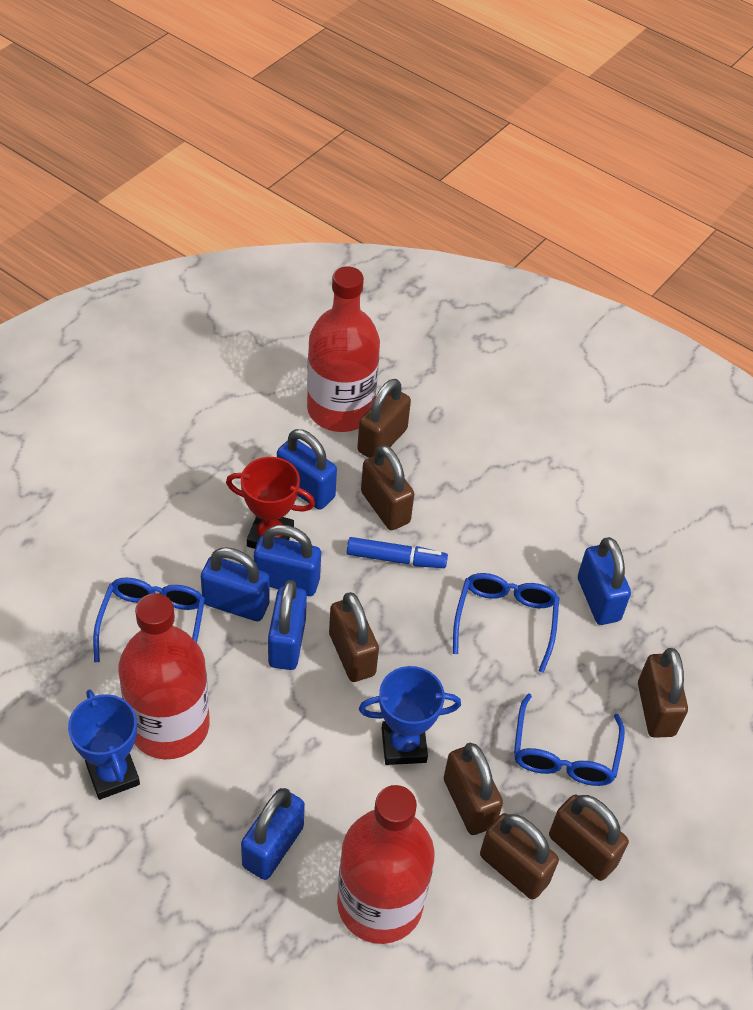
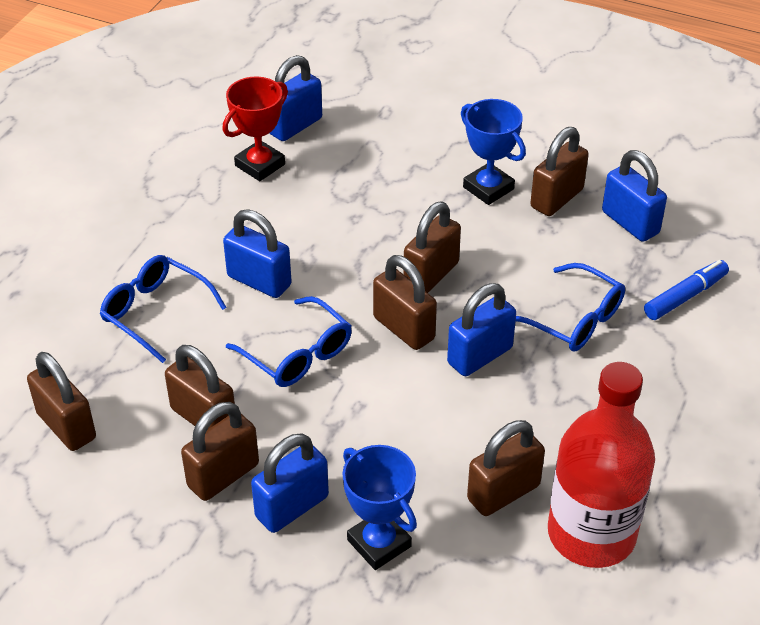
blue padlock: [201,547,270,621] [241,788,305,880] [254,524,321,596] [268,580,307,670] [277,429,337,510] [578,537,631,625] = 6 -> [223,209,292,298] [251,434,329,533] [269,55,322,141] [447,283,516,376] [602,150,667,242] = 5
red bottle: [118,593,210,759] [307,266,380,432] [337,785,435,944] = 3 -> [548,362,655,568] = 1

